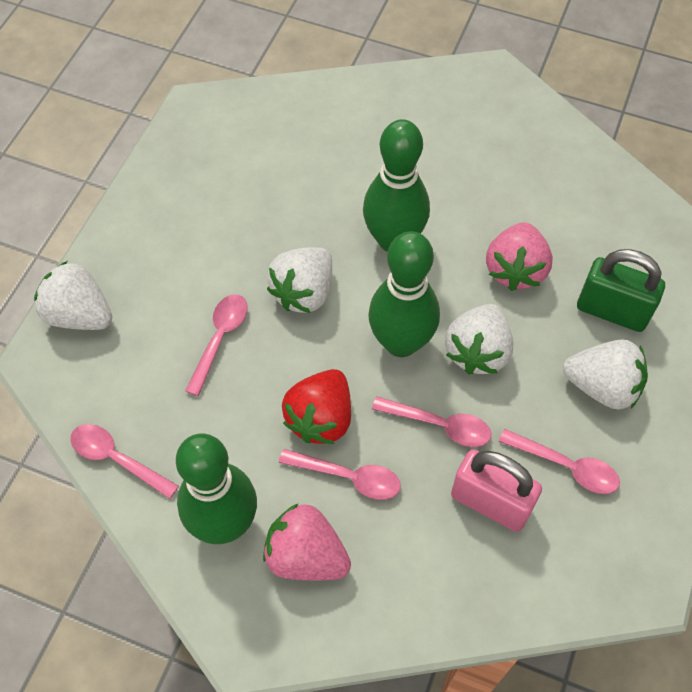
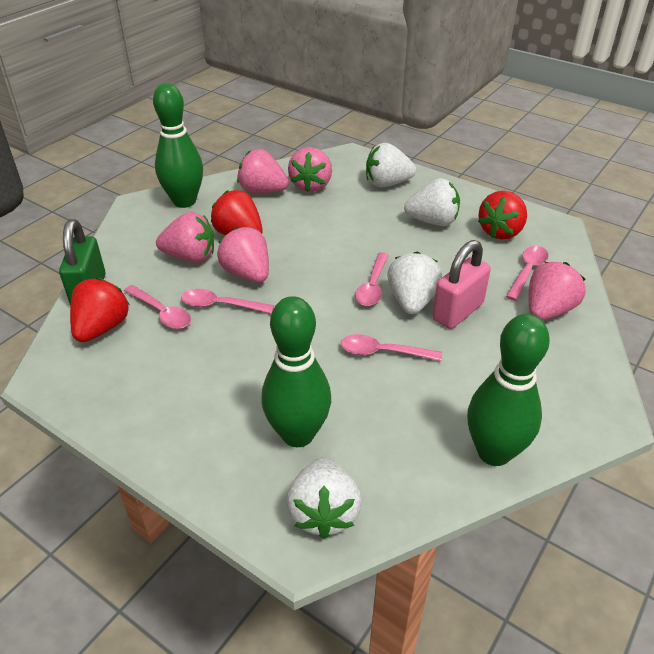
pink strawberry: [263,503,351,581] [486,222,553,291] = 2 -> [156,212,214,263] [217,227,269,283] [237,149,289,193] [288,147,332,192] [529,262,586,320] = 5
red strawberry: [282,369,351,444] = 1 -> [70,278,130,342] [211,190,263,235] [478,191,527,240] = 3

